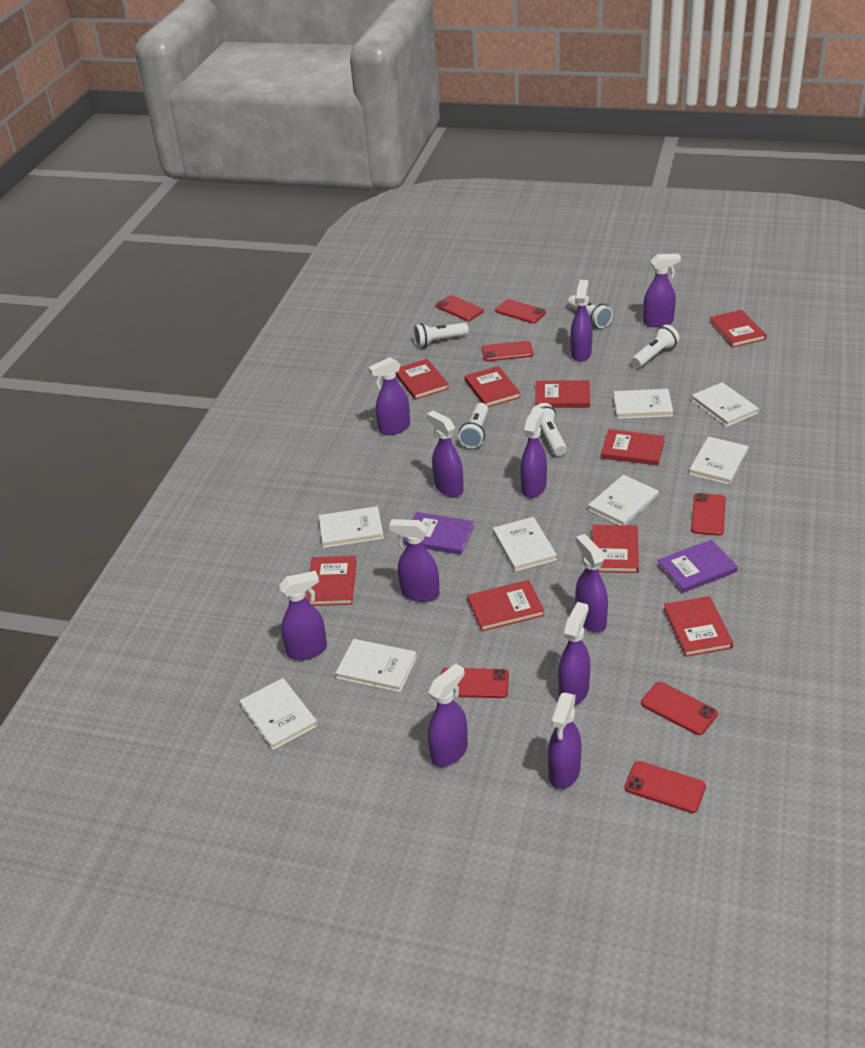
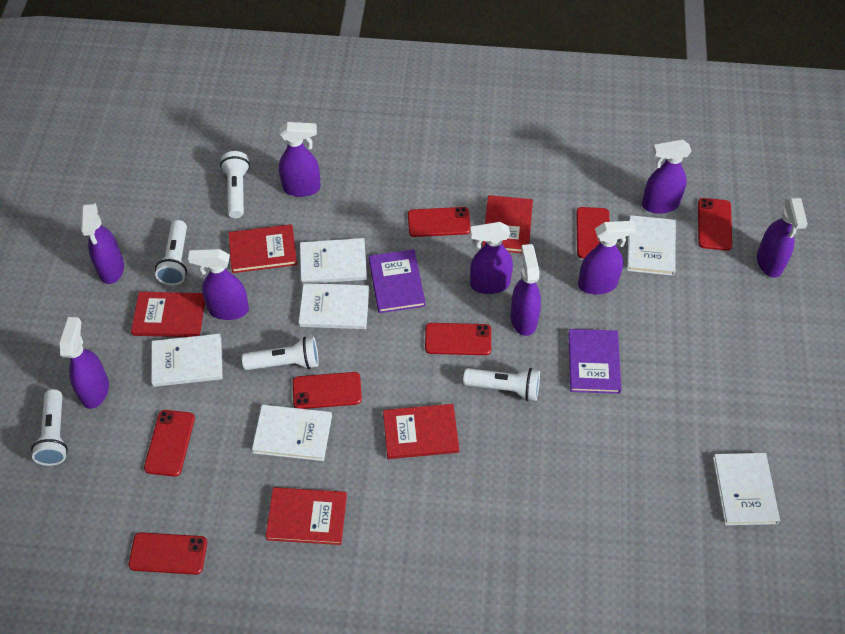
purple spray bottle: [279,571,327,660] [368,357,410,435] [389,519,440,602] [427,410,464,497] [428,664,468,767] [520,407,547,498] [548,693,582,789] [558,602,590,705] [570,280,593,362] [575,534,608,632] [643,254,681,327] = 11 -> [60,317,109,409] [81,203,124,284] [188,249,249,320] [279,122,321,197] [470,222,513,294] [510,244,541,336] [578,221,636,295] [642,139,692,214] [757,197,808,278] = 9
red book: [306,556,357,606] [396,359,449,400] [465,366,521,407] [467,580,545,631] [535,380,590,408] [592,525,639,573] [601,429,665,465] [664,596,733,657] [709,310,766,347] = 9 -> [131,292,205,337] [228,224,297,273] [266,487,347,545] [383,404,459,459] [483,195,533,253] = 5
white book: [239,678,318,750] [319,506,384,548] [335,639,417,692] [493,517,557,572] [588,475,659,525] [614,389,673,419] [689,436,748,485] [691,382,759,427] = 8 -> [151,334,223,387] [252,405,332,461] [299,283,369,329] [300,238,367,284] [627,215,676,276] [713,453,780,525] = 6

